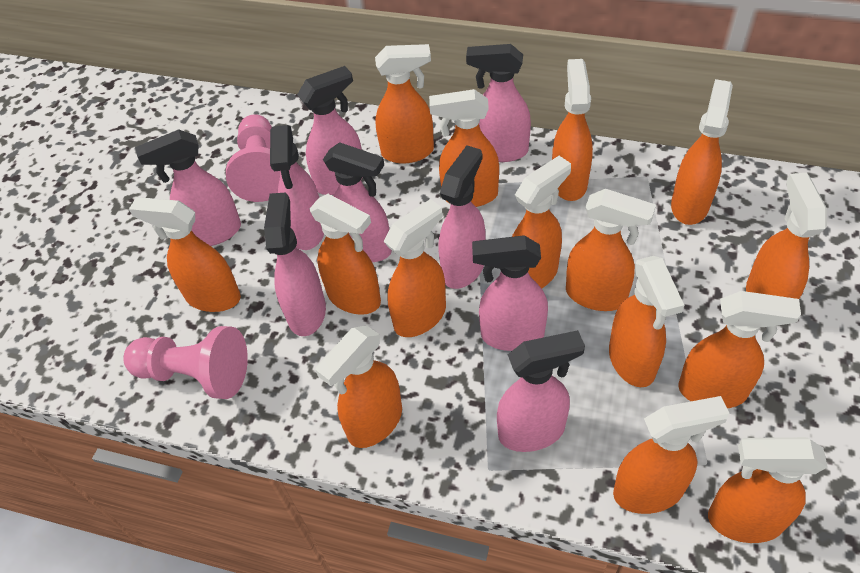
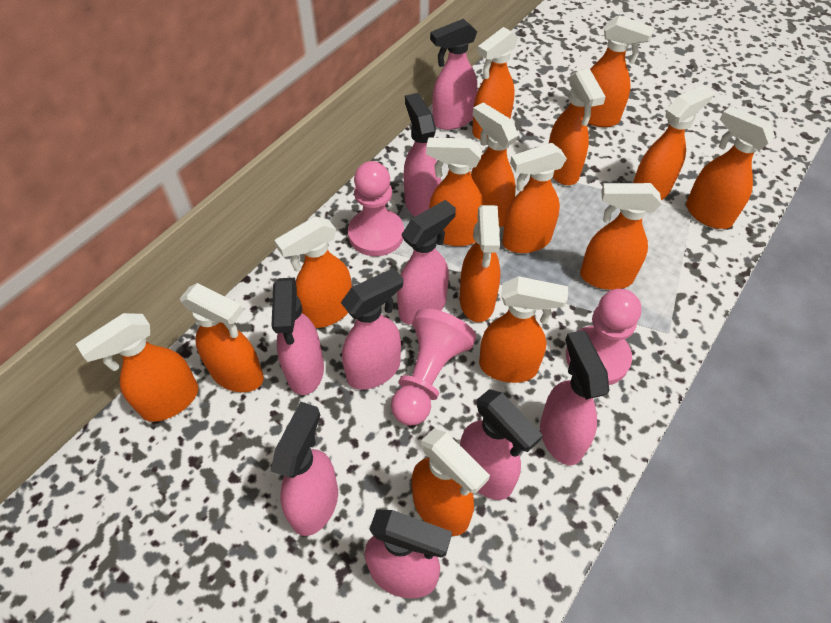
pink pawn: [123,326,248,399] [226,114,281,202] = 2 -> [348,161,404,256] [391,309,476,426] [566,289,641,385] = 3

